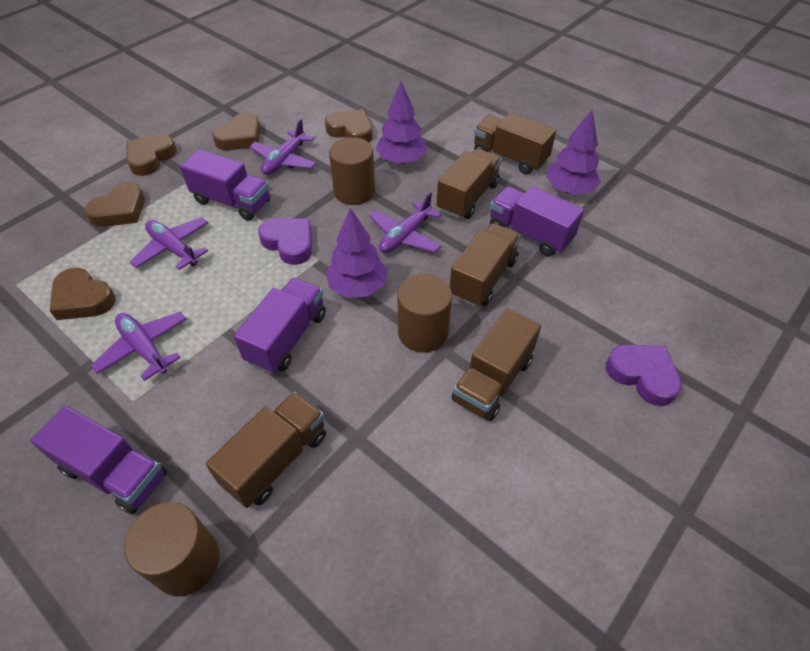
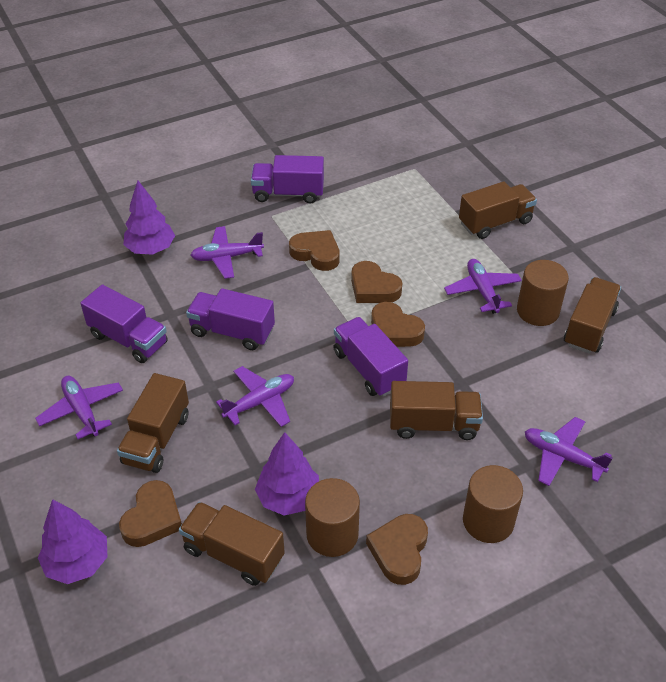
purple heart: [258,218,312,265] [606,345,682,406] = 2 -> none = 0
purple plane: [91,312,186,381] [130,217,208,270] [249,119,317,175] [369,192,442,253] = 4 -> [35,376,123,439] [190,226,264,279] [216,366,294,427] [444,259,522,314] [525,417,613,486] = 5

